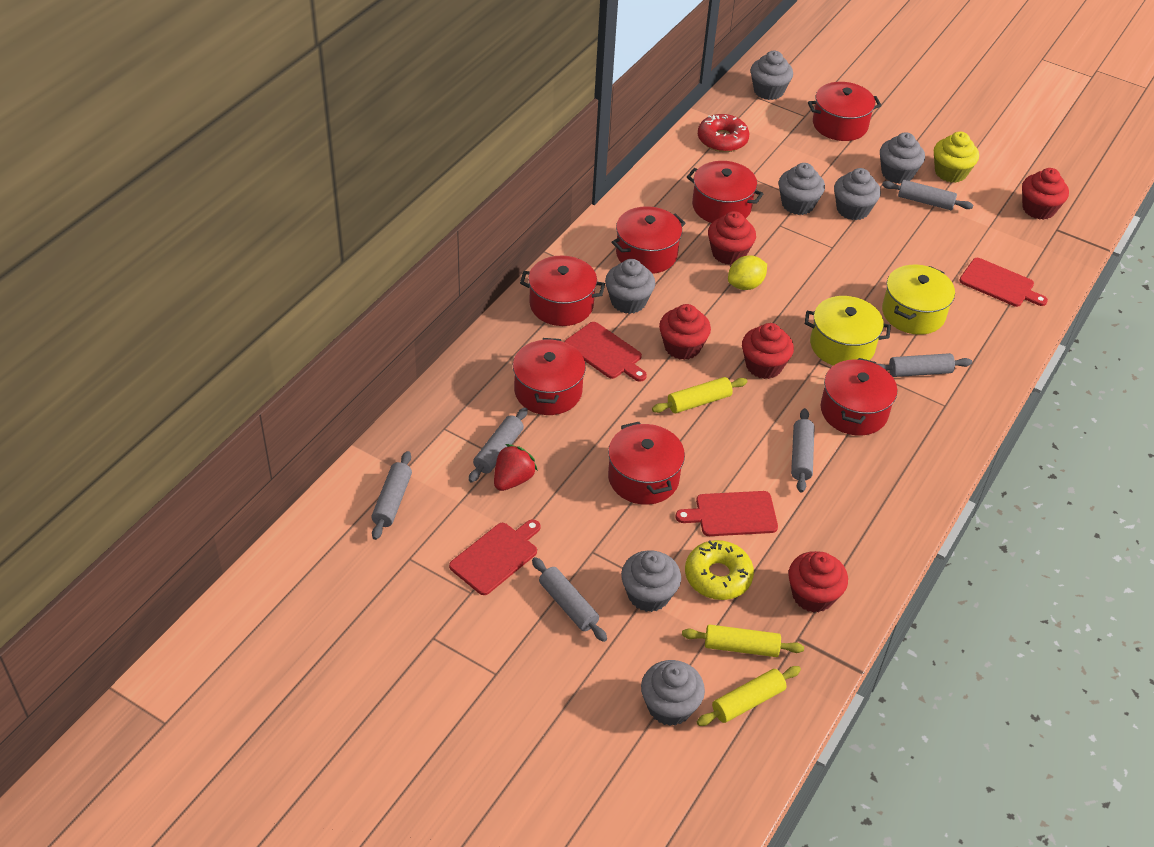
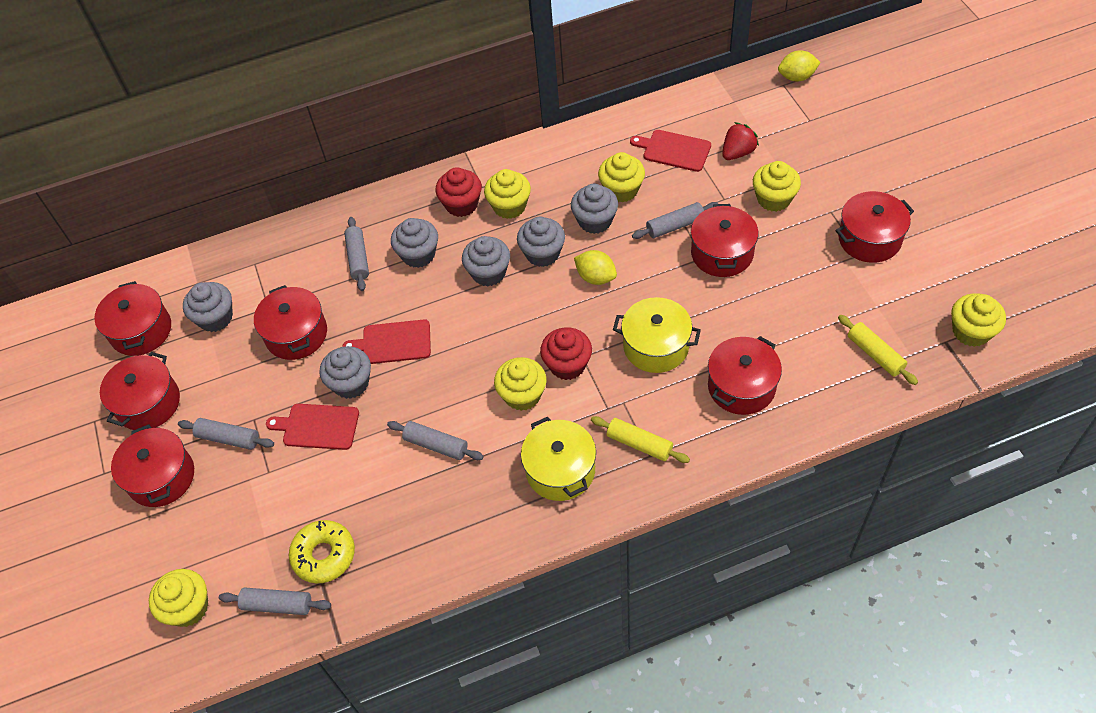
grey cupcake: [605,259,655,314] [621,550,681,612] [641,660,705,726] [751,51,793,100] [779,163,825,215] [834,168,881,220] [880,132,925,184] = 7 -> [183,282,233,332] [319,346,371,399] [391,218,438,268] [462,236,510,286] [517,217,565,267] [571,184,618,234] = 6
grey rolling pin: [371,451,412,540] [469,408,528,482] [532,557,607,642] [791,408,815,493] [877,353,972,377] [882,180,973,210] = 6 -> [178,418,274,450] [219,588,331,615] [344,217,369,291] [387,421,484,460] [632,202,718,239] = 5
red cupcake: [659,304,711,360] [708,211,756,265] [742,323,794,379] [788,551,848,613] [1022,168,1069,220] = 5 -> [435,167,482,217] [540,327,592,380] = 2
red cutting board: [449,519,541,595] [564,322,647,382] [676,491,778,536] [959,258,1048,307] = 4 -> [266,404,359,450] [342,319,431,364] [630,130,711,172] = 3
red donut: [698,114,749,152] = 1 -> none = 0
yellow cupcake: [934,132,979,183] = 1 -> [149,569,208,627] [484,169,531,219] [494,357,547,411] [598,152,645,202] [753,161,801,212] [951,293,1006,347] = 6
yellow lemon: [728,255,767,290] = 1 -> [574,250,617,285] [778,50,821,82] = 2
yellow rolling pin: [652,377,748,413] [682,624,804,657] [697,666,801,726] = 3 -> [591,416,690,463] [838,315,918,385] = 2

